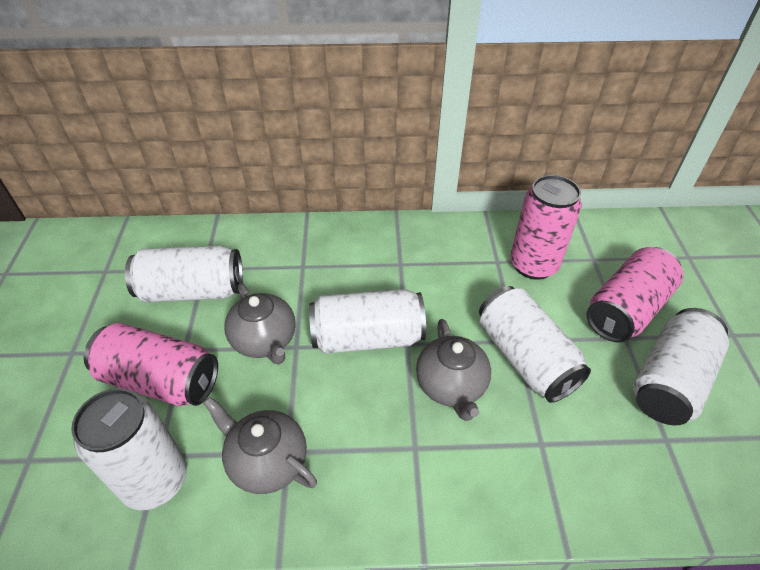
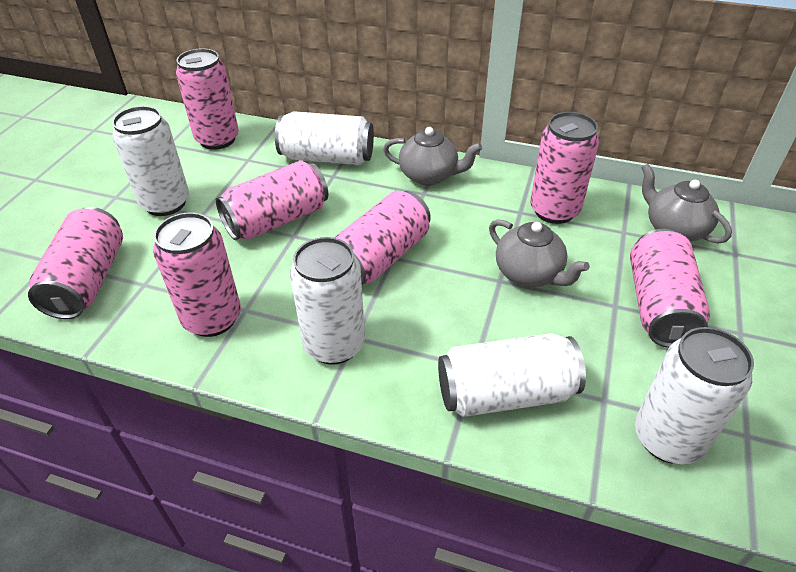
pink can: [84,323,218,406] [510,175,582,280] [586,247,683,343] = 3 -> [28,207,123,319] [153,213,241,337] [176,48,239,150] [216,160,328,241] [335,191,431,284] [530,112,599,224] [630,229,710,348] = 7

